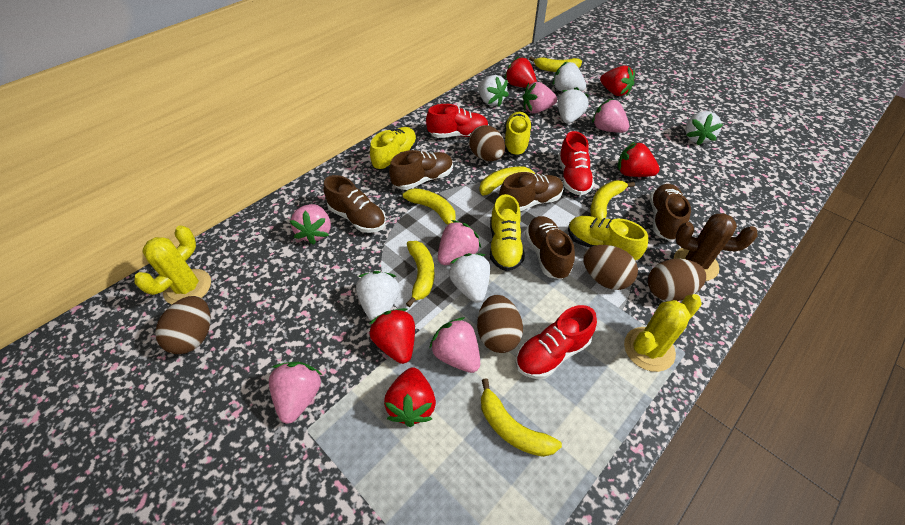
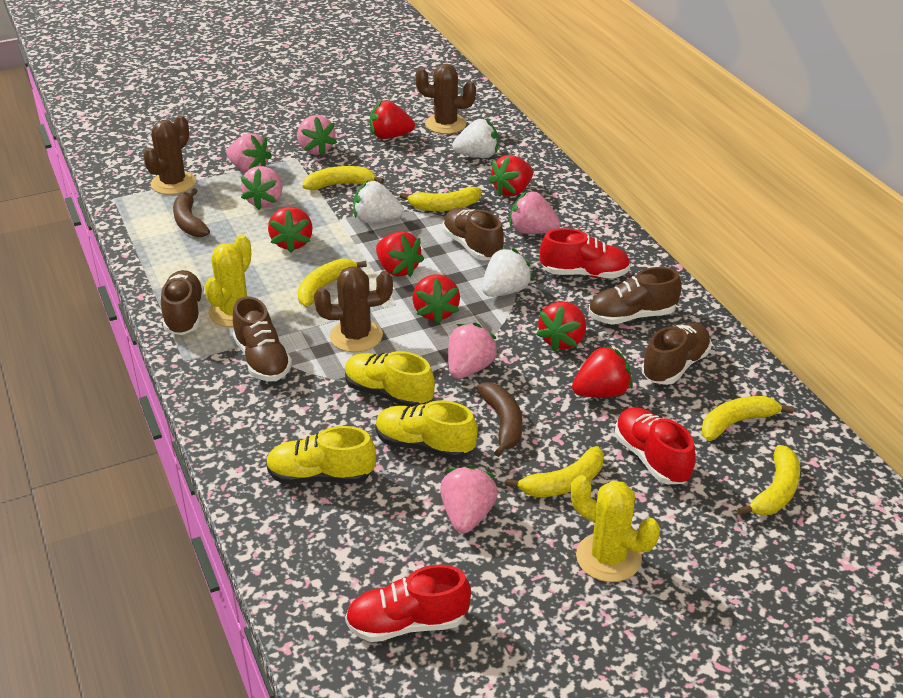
brown banana: none = 0 -> [173,188,210,237] [477,382,523,457] = 2
brown cactus: [674,213,758,281] = 1 -> [143,115,196,195] [314,266,393,352] [415,64,476,134] = 3
brown egg: [156,296,211,354] [469,125,505,161] [477,295,523,353] [583,245,638,290] [648,259,706,301] = 5 -> none = 0
red strawberry: [369,308,415,364] [384,367,436,427] [504,56,537,88] [600,66,635,96] [618,142,660,177] = 5 -> [268,207,313,253] [370,100,415,139] [376,231,424,277] [412,274,460,324] [489,155,533,197] [536,301,586,352] [572,345,633,397] = 7
white strawberry: [356,271,400,321] [448,253,490,303] [478,75,509,106] [553,62,586,92] [558,87,589,124] [685,111,723,145] = 6 -> [353,181,404,223] [452,119,498,158] [482,248,533,297] = 3
yellow shoe: [370,127,417,170] [490,194,525,271] [505,112,532,156] [568,216,648,261] = 4 -> [266,426,376,484] [345,351,435,407] [376,400,478,460] = 3

